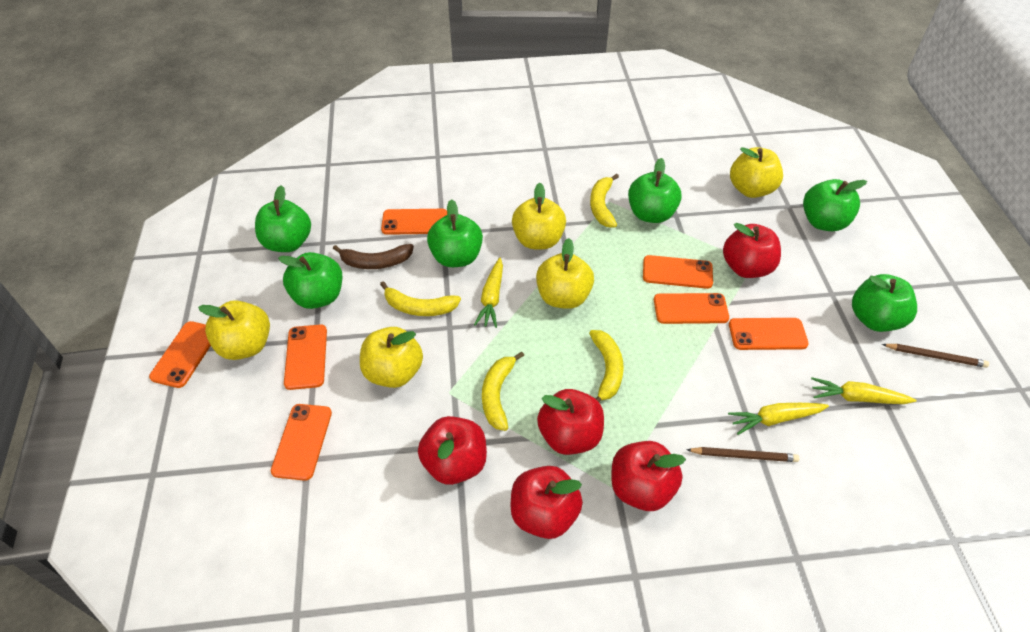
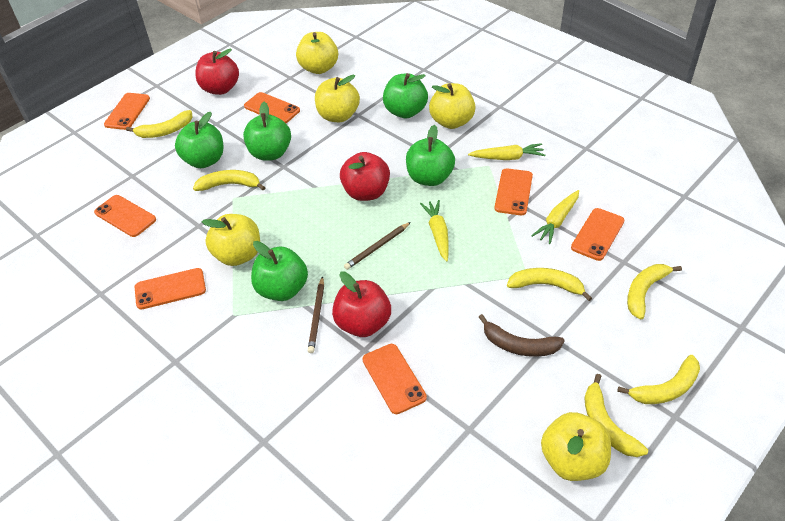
green apple: [255,185,311,252] [278,252,342,309] [427,199,483,267] [628,158,682,223] [803,179,867,231] [852,274,917,332] = 6 -> [175,112,223,168] [243,102,291,161] [251,241,308,301] [383,73,428,118] [406,125,455,186] = 5
red apple: [418,416,487,485] [511,466,583,539] [537,389,604,455] [611,441,686,511] [723,223,781,278] = 5 -> [195,49,239,95] [332,271,391,337] [340,152,390,201] = 3
yellow banana: [380,281,461,316] [482,352,524,431] [589,330,624,402] [590,174,619,227] = 4 -> [126,110,193,138] [193,170,266,191] [507,268,592,301] [585,374,648,457] [617,355,700,404] [627,264,682,319] = 6

